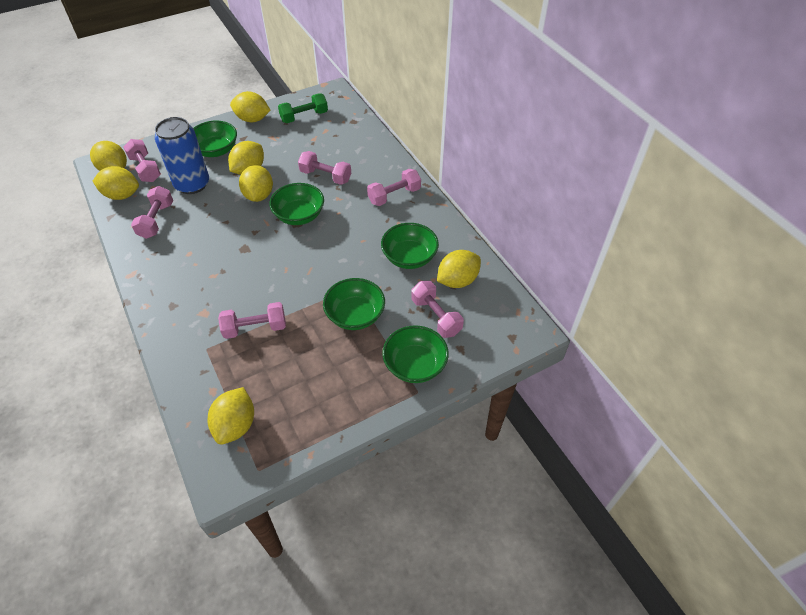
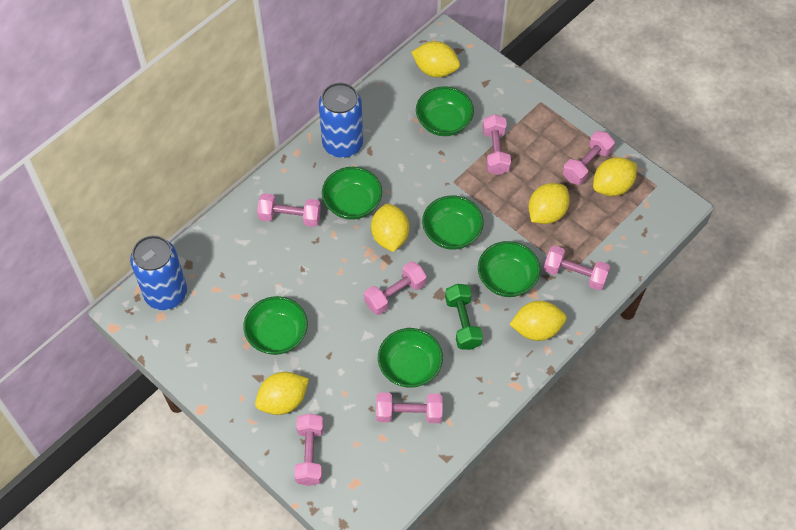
blue can: [155,117,209,194] = 1 -> [130,235,187,310] [319,82,363,158] = 2
green bowl: [193,121,237,157] [269,183,324,225] [323,278,385,330] [381,223,439,269] [382,326,449,383] = 5 -> [243,296,308,355] [322,167,382,220] [378,328,443,388] [416,86,474,136] [422,195,484,250] [478,241,541,297] = 6
pink dumbbell: [123,139,161,182] [131,186,173,239] [218,302,286,339] [298,151,351,185] [367,169,421,206] [411,281,464,338] = 6 -> [257,193,321,227] [294,413,324,486] [364,261,427,315] [376,393,443,423] [483,114,511,175] [544,246,610,290] [563,131,615,185] = 7
yellow lemon: [90,141,127,171] [93,166,139,200] [207,387,254,445] [228,141,264,175] [230,91,270,122] [239,165,273,202] [437,250,481,288] = 7 -> [255,372,309,415] [371,204,409,252] [411,41,460,77] [509,301,567,341] [529,183,570,224] [593,157,637,196] = 6

